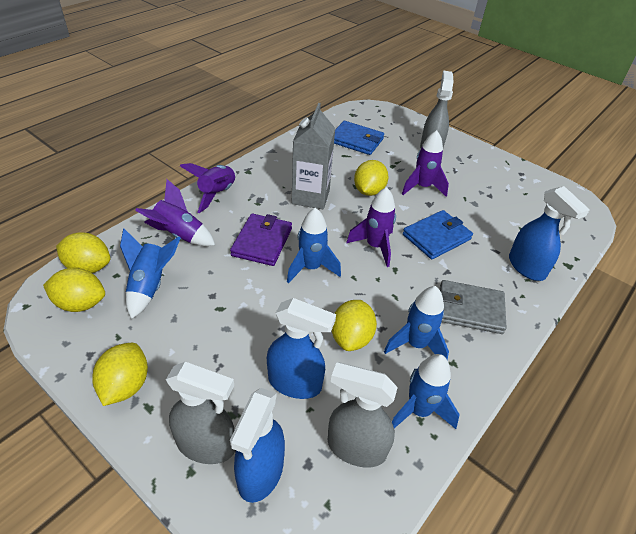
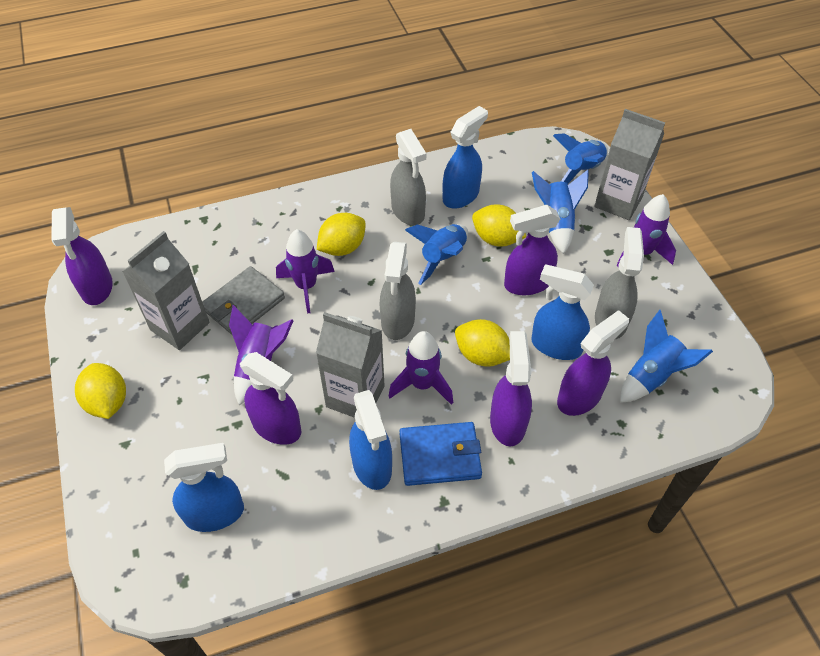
blue spray bottle: [230,388,285,503] [267,298,336,399] [509,186,590,281] = 3 -> [164,443,244,532] [349,390,392,490] [443,106,488,209] [531,264,594,360] = 4
blue wallet: [334,121,384,155] [403,210,473,259] = 2 -> [400,422,482,486] = 1
grey carton: [292,103,335,209] = 1 -> [122,231,209,350] [316,312,385,418] [594,109,665,220] = 3
purple spray bottle: none = 0 -> [51,207,113,305] [240,352,301,445] [490,331,532,446] [504,205,560,295] [557,310,629,416] = 5
purple wallet: [230,213,292,266] = 1 -> none = 0
yellow lemon: [43,268,105,312] [56,233,110,273] [92,343,148,406] [331,300,377,351] [354,160,388,196] = 5 -> [75,363,126,419] [317,213,366,256] [455,319,510,367] [472,204,526,247] = 4

